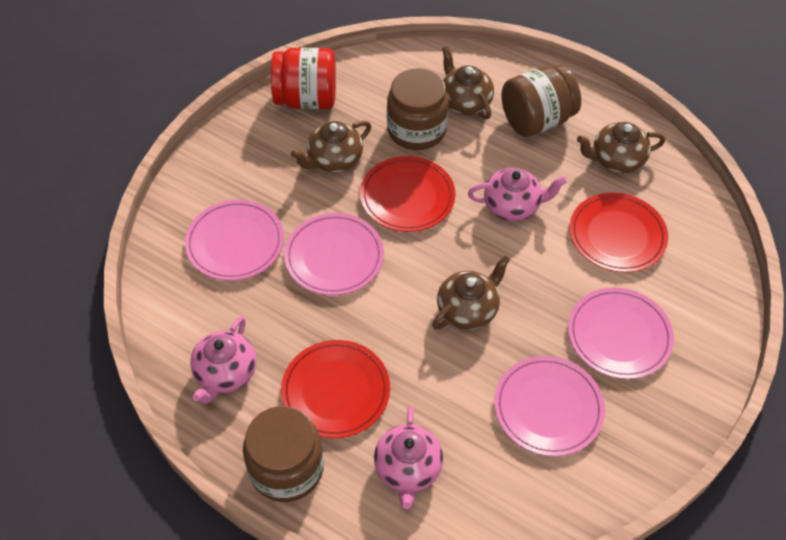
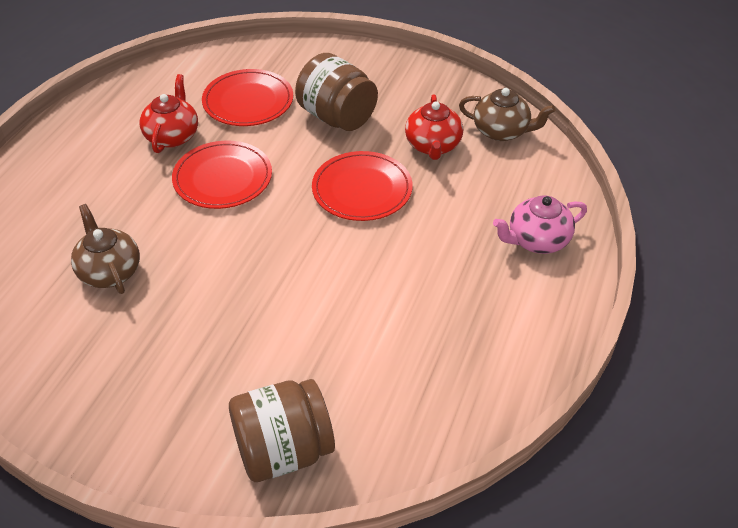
brown jar: [243,406,324,502] [387,68,449,150] [501,65,581,137] = 3 -> [229,379,335,482] [295,53,378,131] = 2
brown teapot: [291,121,371,173] [432,255,510,330] [442,46,494,119] [577,122,665,173] = 4 -> [71,204,140,294] [459,88,555,141] = 2
pink plate: [185,200,284,281] [284,213,384,295] [494,356,605,456] [568,288,674,379] = 4 -> none = 0
pink teapot: [190,316,257,404] [374,406,443,509] [468,168,567,221] = 3 -> [493,195,587,254] = 1
red jar: [271,48,336,109] = 1 -> none = 0
red teapot: none = 0 -> [140,74,198,153] [405,94,463,160] = 2

